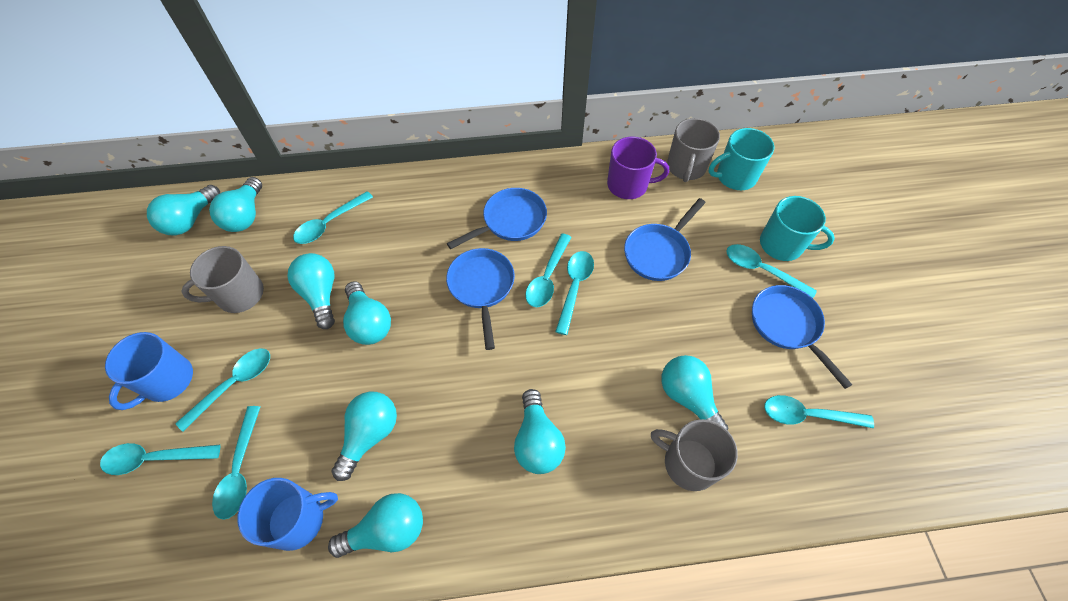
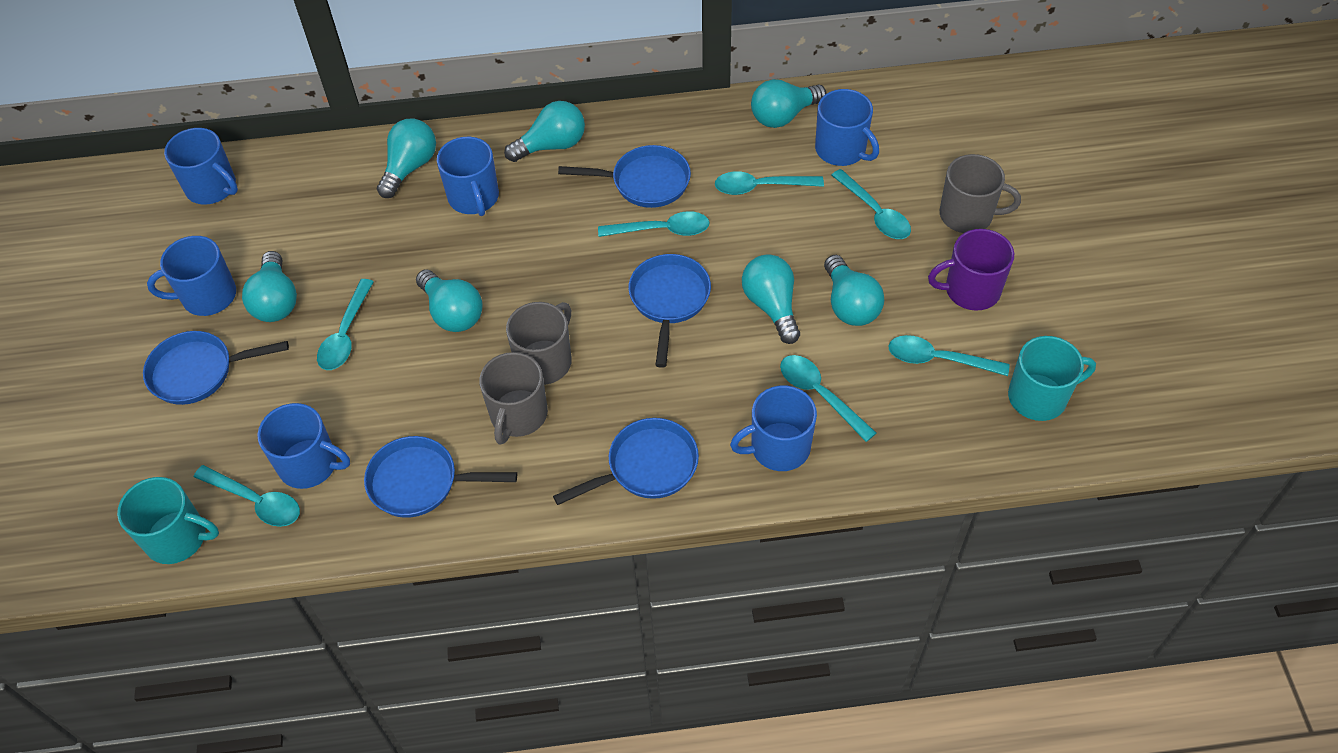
blue mug: [105,332,193,410] [237,478,338,551] = 2 -> [147,236,236,316] [164,128,238,204] [257,403,350,489] [437,137,499,216] [730,385,817,471] [815,89,879,166] = 6
blue pan: [446,248,515,350] [447,188,547,249] [624,198,706,281] [752,285,853,389] = 4 -> [143,331,289,405] [364,436,517,518] [553,418,699,505] [558,145,691,208] [629,254,711,368] = 5
turquoise light bulb: [147,185,220,236] [209,177,262,232] [287,253,335,329] [328,493,423,558] [332,392,397,481] [343,281,391,345] [514,389,566,474] [661,355,728,431] = 8 -> [242,251,297,322] [377,118,436,198] [416,270,482,332] [504,101,585,162] [742,254,800,344] [751,79,827,128] [824,255,884,326] = 7
turquoise spoon: [100,443,220,475] [175,348,270,432] [212,406,260,520] [293,191,373,244] [525,234,571,307] [555,251,594,335] [726,244,817,298] [764,395,874,428] = 8 -> [194,465,300,527] [317,279,374,370] [598,211,710,237] [715,171,824,195] [780,355,876,442] [831,169,911,239] [888,335,1009,376] = 7

